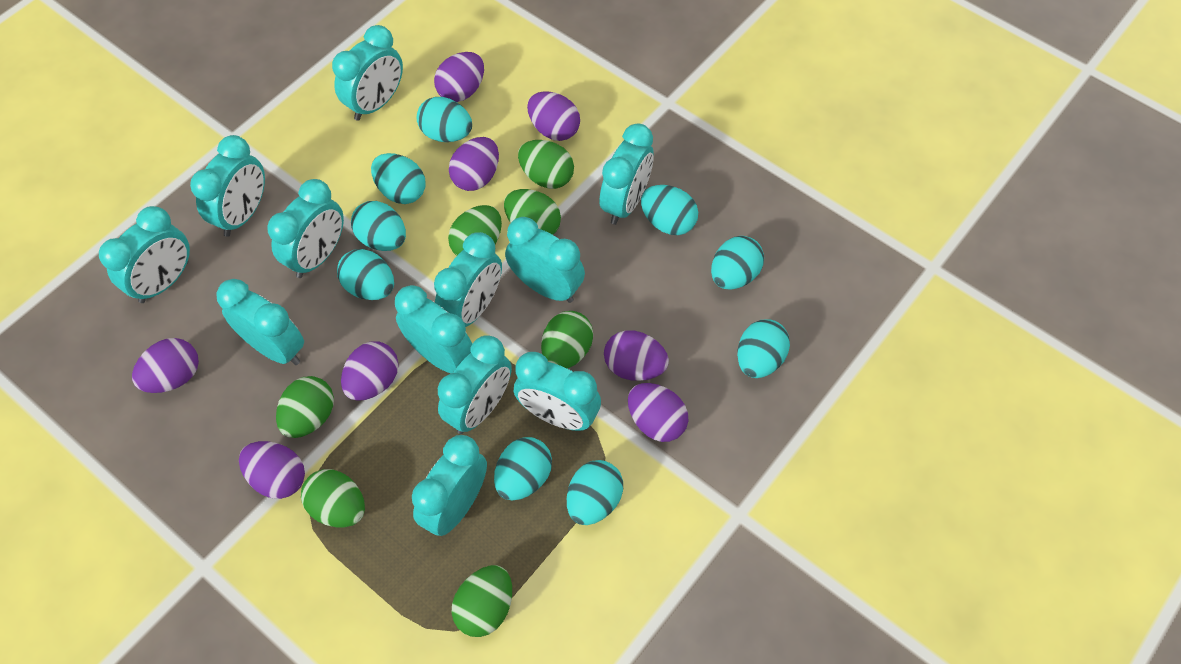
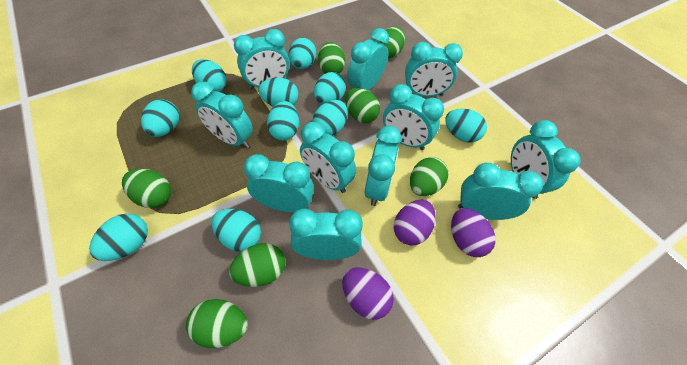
purple egg: [132,338,199,393] [239,441,305,499] [341,342,399,401] [434,52,484,102] [449,137,499,191] [527,91,580,141] [604,330,669,381] [628,383,688,442] = 8 -> [342,268,394,320] [394,200,436,246] [451,208,496,257] = 3
turquoise clock: [99,206,190,303] [190,135,265,237] [217,279,304,365] [267,179,344,278] [332,25,403,121] [395,285,472,373] [412,435,487,536] [434,232,502,327] [438,335,512,434] [505,217,585,303] [514,352,601,431] [599,123,654,225] = 12 -> [191,82,253,148] [234,29,290,89] [244,154,314,212] [289,209,363,260] [300,122,356,193] [347,28,389,90] [364,126,401,206] [383,84,444,150] [405,42,463,97] [458,163,543,220] [511,120,581,199] = 11
turquoise egg: [337,249,394,300] [351,201,406,251] [371,153,426,204] [416,97,472,142] [494,437,552,501] [567,460,623,525] [641,185,698,235] [711,236,764,290] [737,319,790,378] = 9 -> [89,214,148,261] [141,99,179,137] [192,59,226,92] [212,209,261,252] [258,78,298,106] [267,101,299,141] [289,38,316,69] [312,100,347,136] [314,72,346,104] [445,108,487,143] = 10

